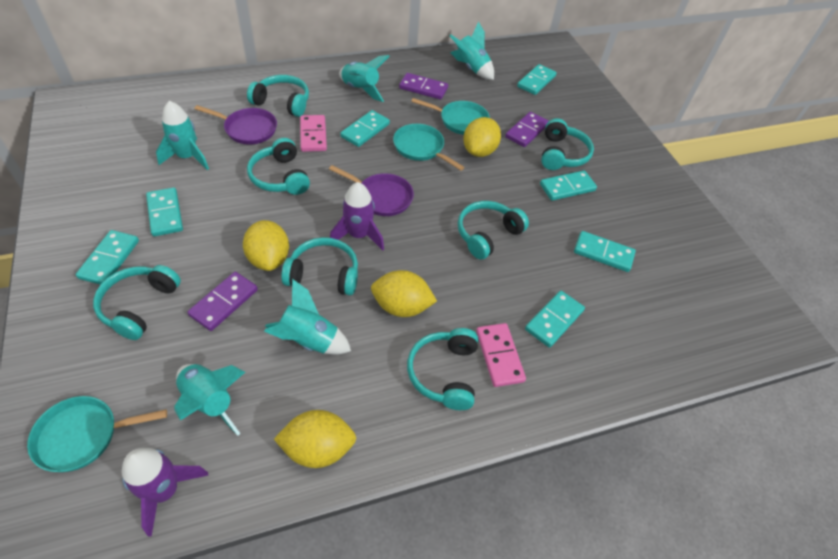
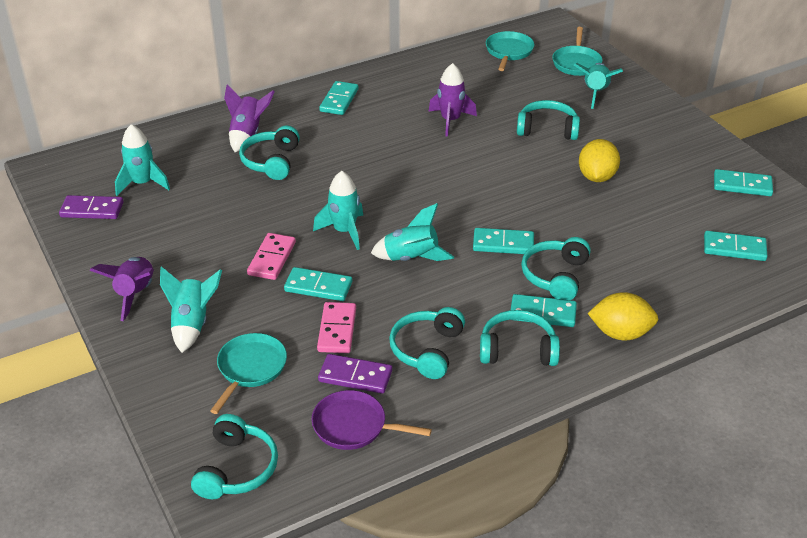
purple domino: [187,272,258,331] [399,73,448,100] [505,112,549,147] = 3 -> [59,195,124,219] [318,354,392,394] = 2
purple pan: [194,105,277,145] [329,165,414,216] = 2 -> [311,390,432,450] = 1
purple rocket: [122,448,208,537] [330,182,384,251] = 2 -> [89,257,154,321] [224,84,275,152] [428,63,477,137] = 3
turquoise domino: [76,230,139,285] [146,187,183,237] [340,110,390,147] [517,64,557,95] [525,291,585,348] [540,170,597,201] [574,231,636,272] = 7 -> [284,267,352,301] [319,81,359,115] [473,228,534,254] [511,294,577,327] [704,231,768,261] [714,169,773,196] = 6
turquoise headphones: [93,265,181,340] [247,75,309,117] [247,138,310,195] [281,237,358,295] [407,328,478,410] [458,201,529,260] [541,118,594,170] = 7 -> [191,414,278,499] [239,125,300,180] [389,307,465,379] [480,310,560,366] [517,100,580,140] [521,237,591,300] = 6
yellow lemon: [243,220,289,271] [274,410,356,468] [371,270,437,317] [463,117,501,157] = 4 -> [579,139,620,182] [588,292,658,340] = 2

